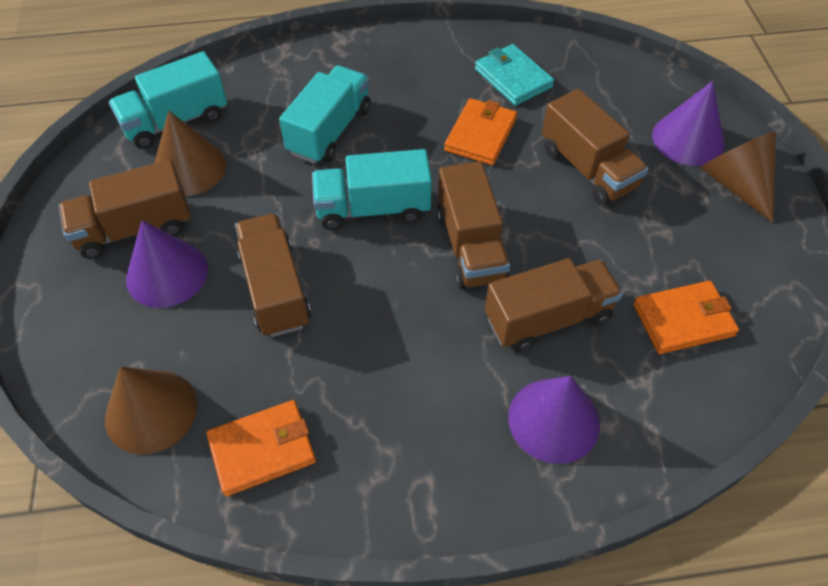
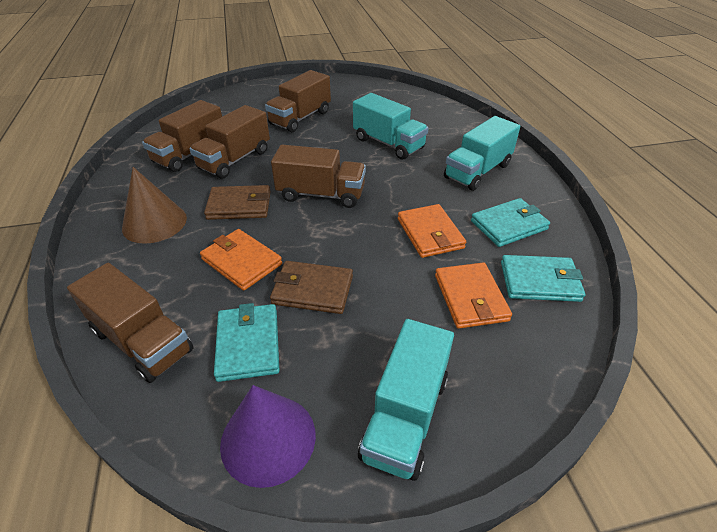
brown cone: [105,366,197,454] [155,111,226,196] [701,131,776,223] = 3 -> [122,167,187,244] = 1
brown wallet: none = 0 -> [204,185,270,220] [270,261,353,314] = 2
purple cone: [126,220,208,308] [508,376,600,464] [652,81,725,166] = 3 -> [220,385,316,488] = 1
turquoise wallet: [475,44,554,106] = 1 -> [214,303,279,382] [471,198,550,247] [501,255,585,302] = 3

